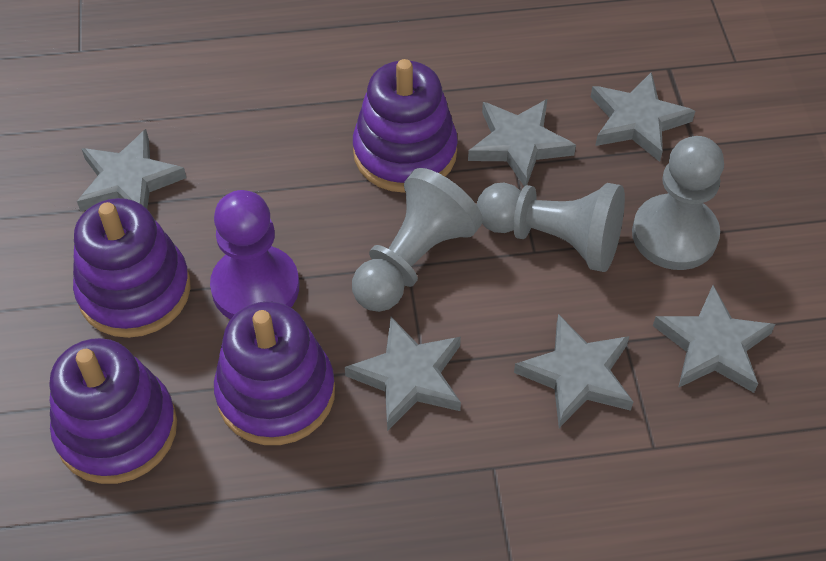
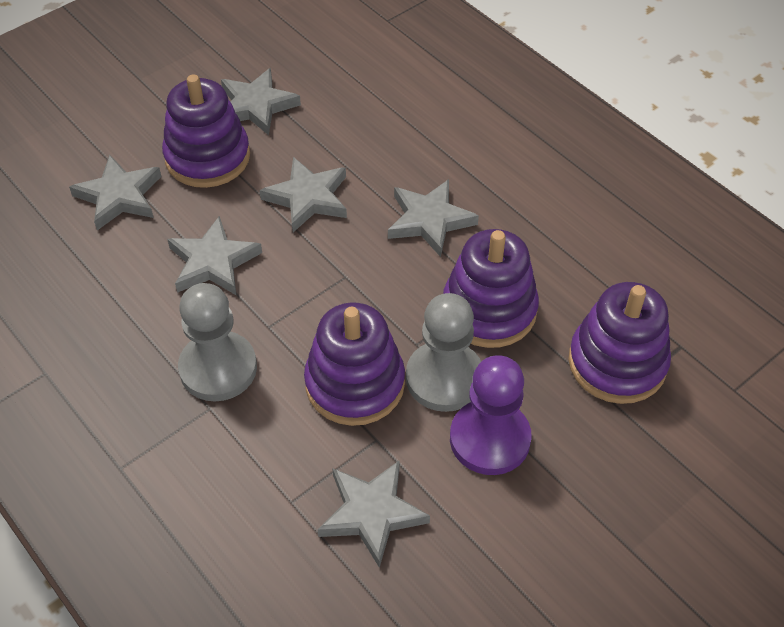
grey pawn: [352,168,483,312] [477,183,625,272] [632,136,724,270] = 3 -> [178,283,257,401] [406,293,481,412] = 2

